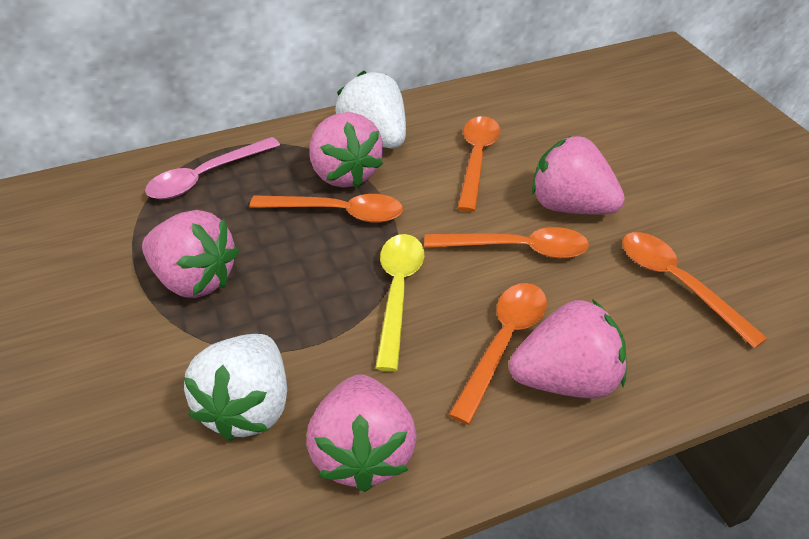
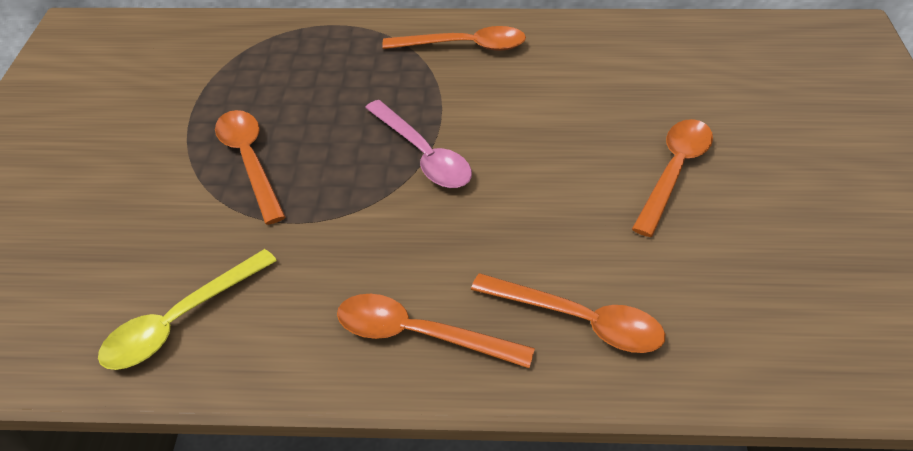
pink strawberry: [142,210,239,298] [306,374,417,492] [309,112,383,188] [509,299,627,398] [532,136,625,214] = 5 -> none = 0
white strawberry: [184,334,287,441] [335,71,406,148] = 2 -> none = 0

